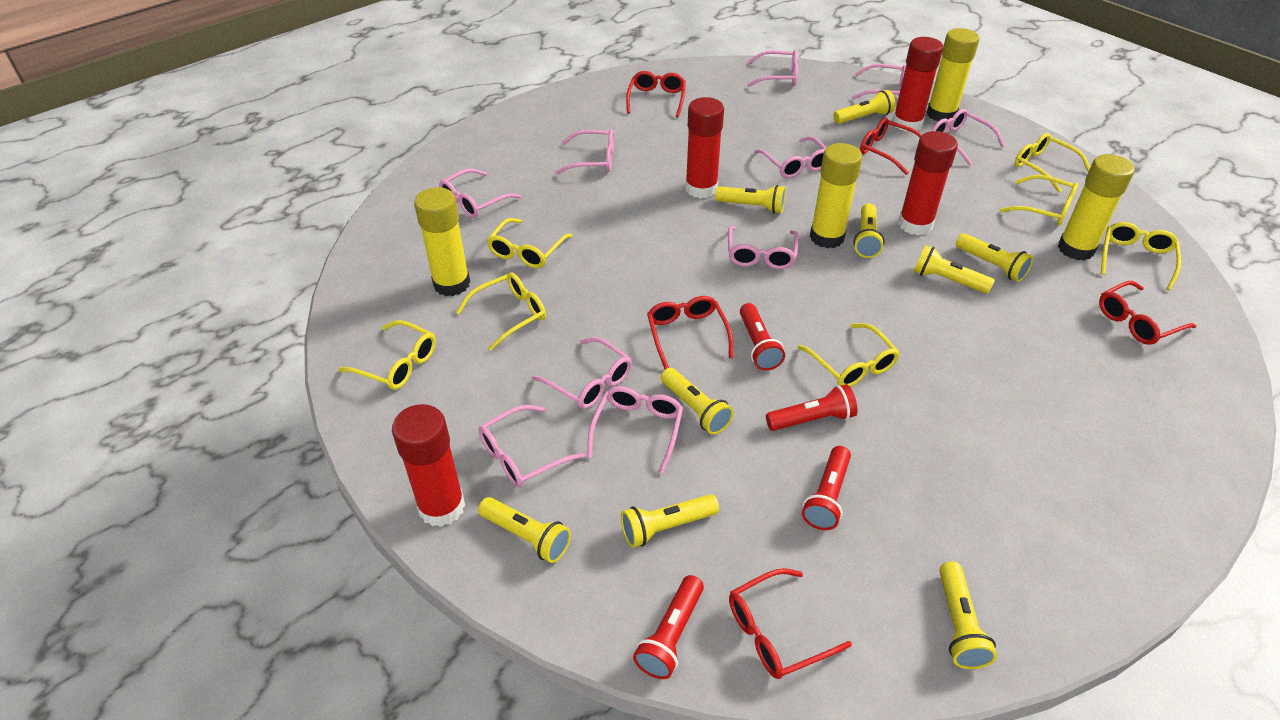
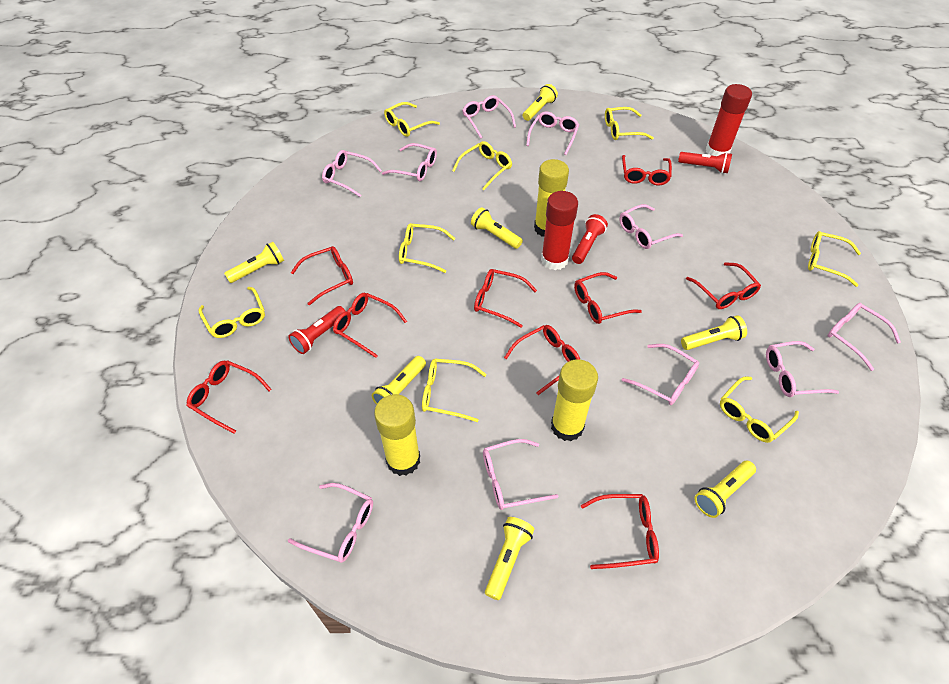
red flashlight: [633,575,704,679] [740,303,785,370] [766,384,857,431] [802,446,851,530] = 4 -> [288,306,345,354] [572,214,608,264] [678,152,732,173] = 3
red glasses: [626,71,686,117] [647,296,734,369] [729,568,852,679] [860,118,922,175] [1099,281,1196,345] = 5 -> [186,360,272,434] [291,246,353,305] [333,293,407,358] [474,269,537,328] [504,325,580,395] [574,272,642,324] [581,494,659,569] [622,155,672,185] [686,262,761,309] = 9
red glue stick: [392,404,465,527] [685,97,724,199] [892,37,943,132] [898,131,958,235] = 4 -> [541,191,578,270] [706,84,752,156] = 2
yellow flashlight: [478,497,571,563] [621,494,719,548] [661,368,734,435] [715,185,786,214] [833,90,896,124] [853,203,884,258] [914,245,995,293] [939,562,997,669] [956,233,1033,282] = 9 -> [224,242,284,283] [372,356,426,405] [471,208,523,249] [485,517,534,600] [523,84,558,121] [681,315,747,350] [695,461,756,518] = 7
yellow glasses: [339,320,436,390] [456,272,546,351] [487,218,572,268] [798,323,900,387] [1000,175,1079,226] [1015,133,1090,193] [1101,222,1181,290] = 7 -> [199,287,265,338] [384,102,440,137] [399,223,455,273] [422,359,487,422] [452,141,512,190] [605,107,653,140] [720,376,799,443] [808,231,861,287] = 8
yellow glue stick: [414,187,470,296] [810,143,862,248] [927,28,979,121] [1058,154,1134,261] = 4 -> [374,394,420,476] [534,159,569,237] [551,359,598,441] = 3

